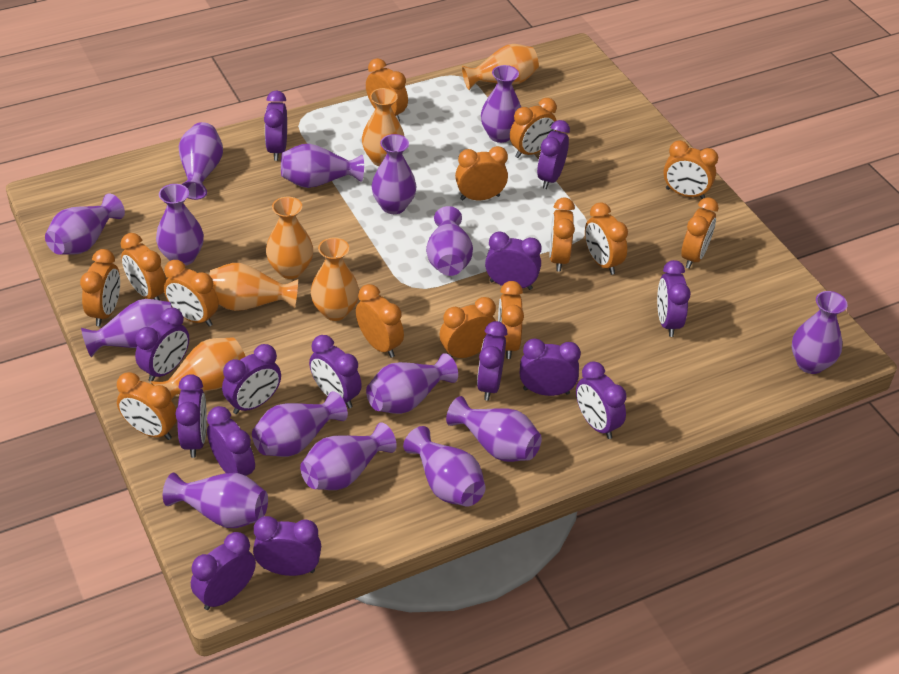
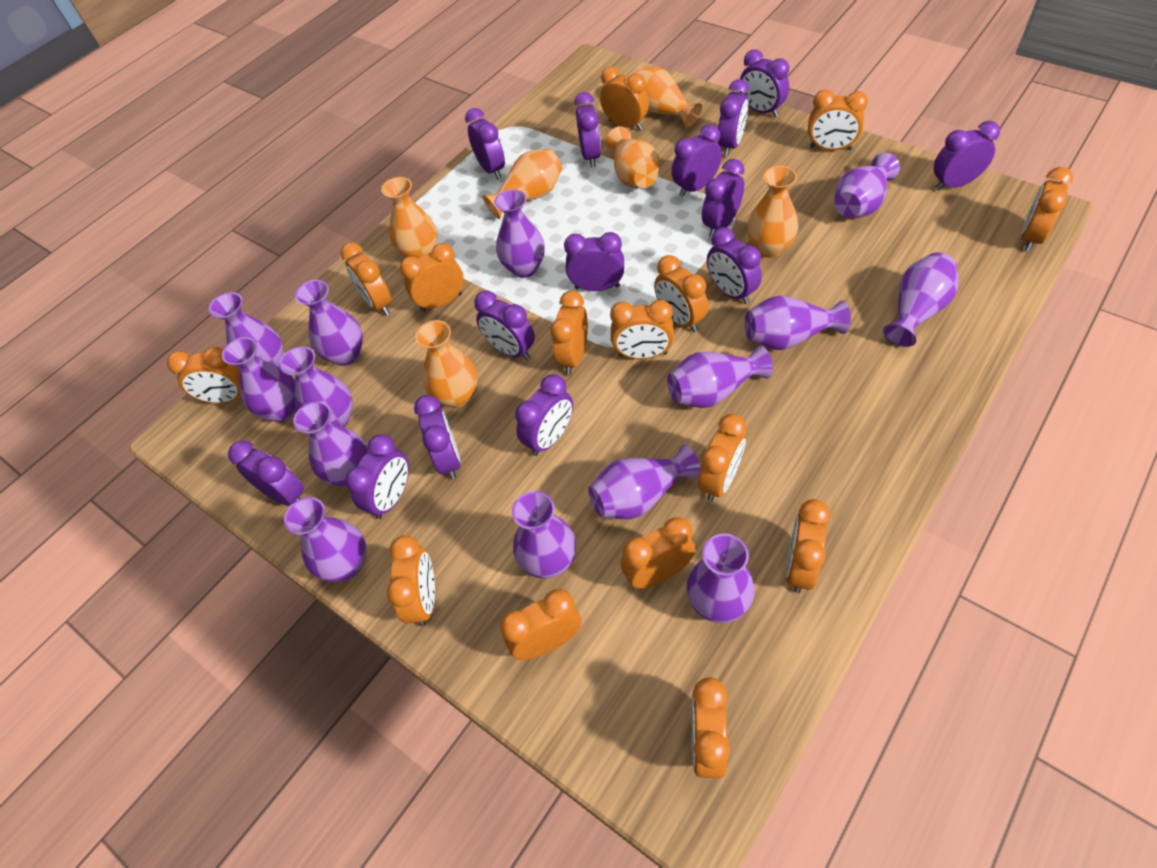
orange clock: [80,249,120,326] [117,372,177,440] [121,233,166,300] [164,260,219,327] [356,284,404,358] [366,58,408,122] [440,297,496,358] [455,146,508,200] [498,281,524,359] [510,98,557,158] [549,198,575,272] [585,202,628,275] [663,140,718,199] [681,197,718,269] = 14 -> [167,347,241,404] [341,242,392,315] [387,536,435,626] [400,243,464,312] [500,589,582,660] [550,290,588,375] [600,67,649,130] [610,300,674,359] [621,517,696,589] [654,255,708,332] [692,677,730,779] [698,414,747,502] [786,499,830,593] [808,89,868,150] [1021,167,1073,251] = 15
purple vase: [45,194,125,255] [81,299,173,357] [156,184,204,265] [163,473,268,528] [179,122,223,200] [252,391,348,457] [281,144,364,188] [300,423,397,490] [366,353,458,414] [371,134,417,214] [403,426,486,507] [426,206,473,276] [446,396,542,462] [481,65,521,143] [792,291,848,374] = 15 -> [209,292,283,367] [222,337,297,422] [279,346,352,427] [284,497,366,582] [293,402,368,487] [295,280,363,366] [494,189,545,278] [512,491,576,578] [588,444,701,519] [667,346,773,408] [687,534,755,623] [745,295,851,350] [834,153,900,218] [883,253,958,347] = 14

